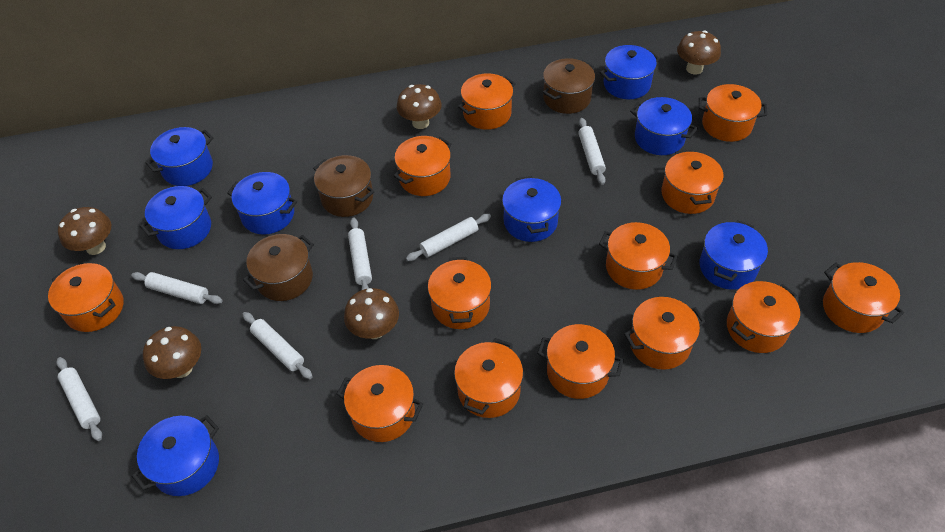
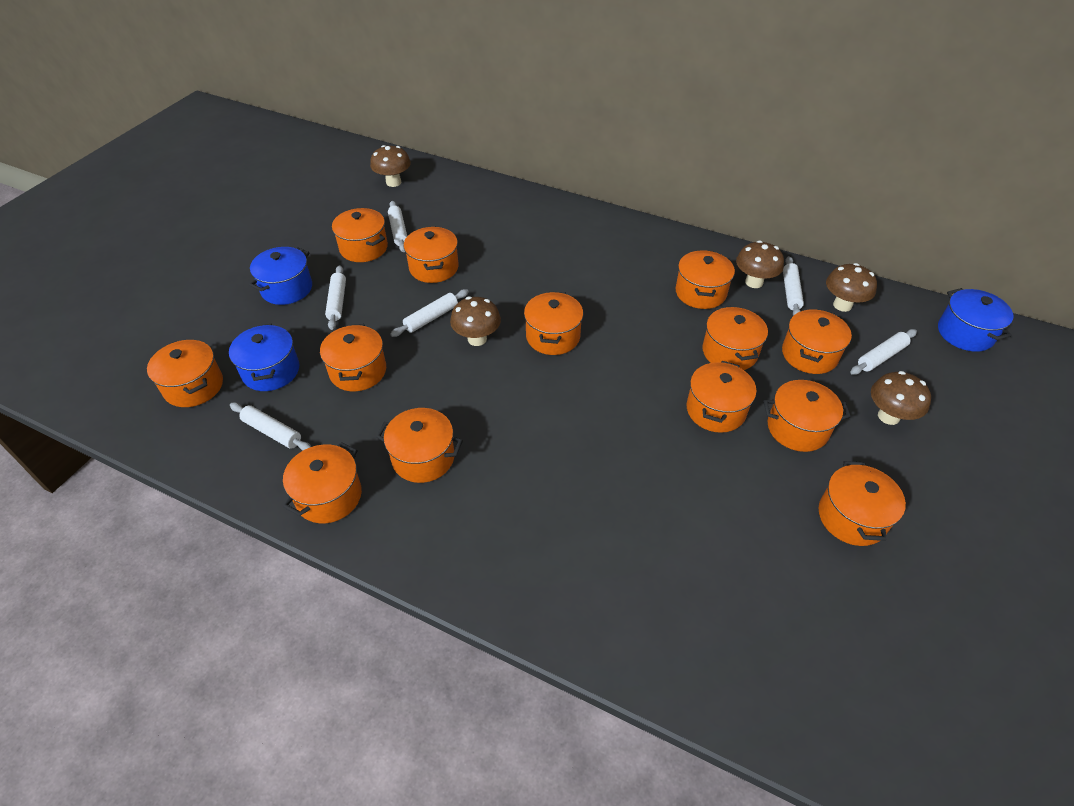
blue pot: [132,415,219,496] [140,186,212,249] [146,127,213,186] [227,172,297,235] [502,176,561,242] [600,45,660,99] [630,97,698,155] [700,220,768,290] = 8 -> [229,324,299,391] [249,247,312,305] [938,288,1014,352] = 3
brown pot: [243,234,314,301] [313,155,374,217] [543,58,595,114] = 3 -> none = 0

